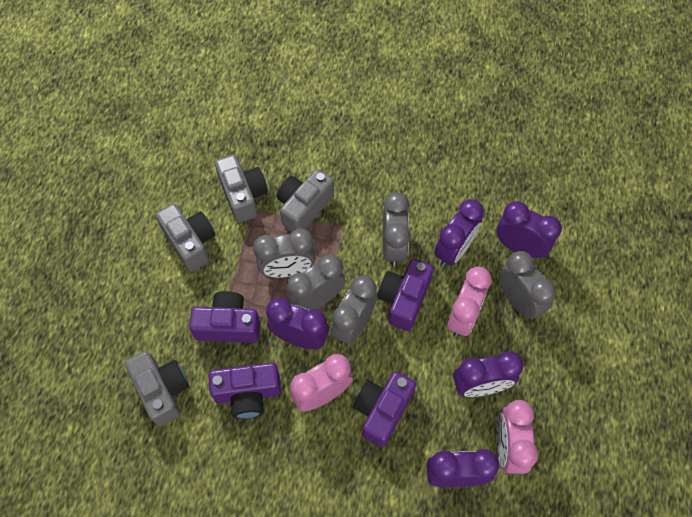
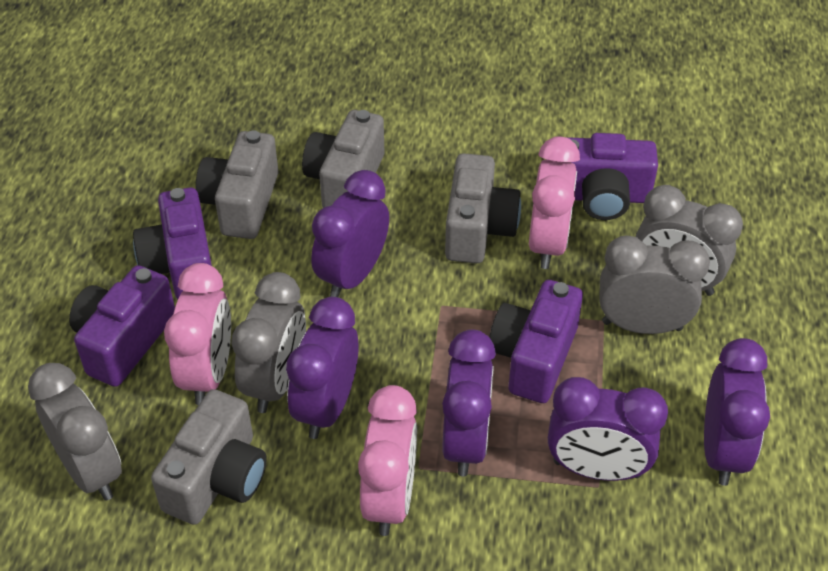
grey clock: [253,229,316,278] [286,254,345,310] [331,275,377,345] [383,192,411,267] [499,251,556,320] = 5 -> [28,363,122,501] [232,272,306,413] [599,235,710,334] [635,185,743,296] = 4

